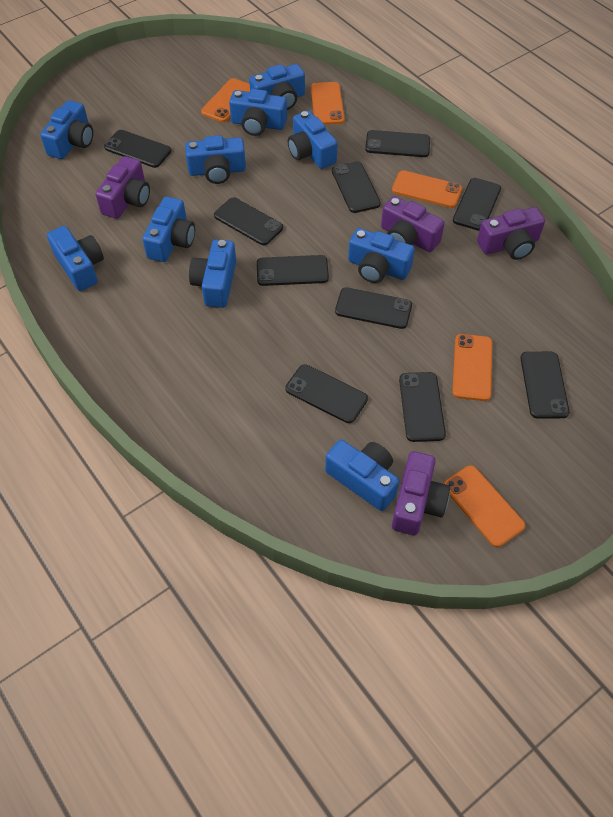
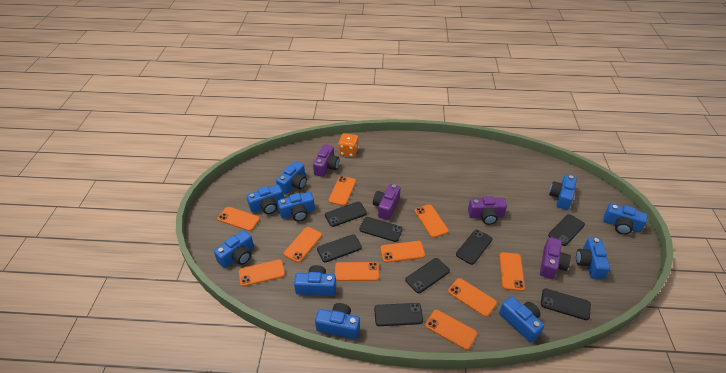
black phone: [104,130,171,168] [214,197,283,245] [257,255,329,286] [285,364,368,423] [332,161,381,213] [335,287,412,329] [365,130,430,157] [399,372,446,442] [453,178,501,231] [520,352,570,419] = 10 -> [317,234,362,263] [325,202,367,227] [359,217,403,242] [374,303,423,326] [405,258,450,293] [456,230,493,265] [541,288,591,320] [548,214,585,246] = 8
orange dice: none = 0 -> [338,133,359,157] = 1
orange phone: [201,78,250,122] [311,82,345,125] [392,170,462,208] [444,465,525,547] [452,334,492,401] = 5 -> [217,207,260,231] [239,259,285,286] [284,227,322,263] [328,176,356,206] [335,262,379,281] [380,241,425,263] [415,204,449,238] [425,310,477,350] [448,278,497,317] [500,252,525,291] = 10

